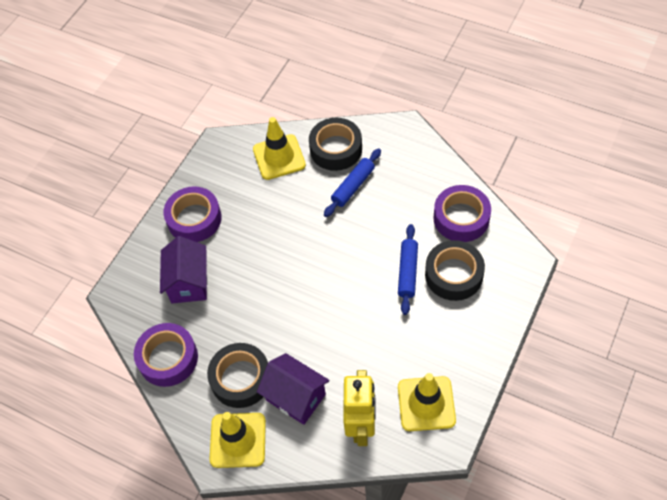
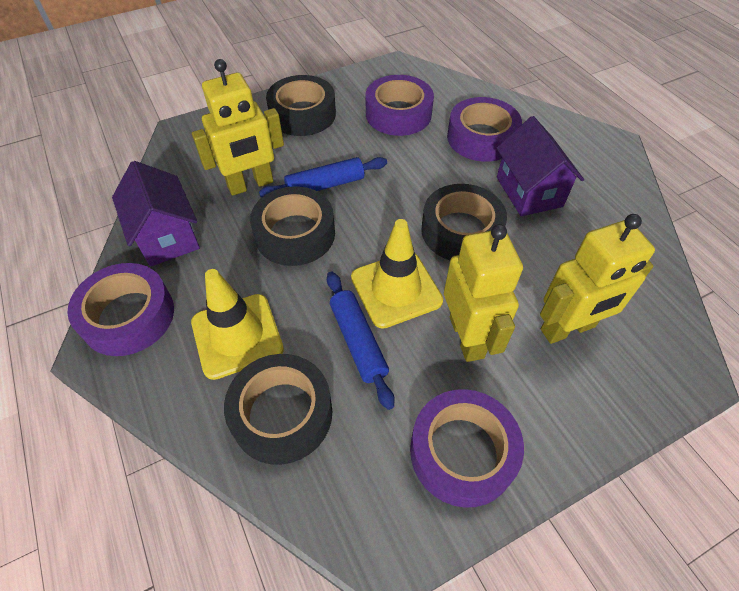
black tape: [207,343,268,408] [309,118,362,171] [425,240,485,301] = 3 -> [224,354,332,465] [250,186,335,266] [266,75,336,136] [421,184,507,260] = 4
purple tape: [134,323,198,387] [164,186,222,242] [433,185,491,242] = 3 -> [67,263,174,356] [366,75,434,136] [410,389,524,508] [447,97,522,162] = 4
yellow robot: [343,370,376,446] = 1 -> [192,59,284,196] [444,224,523,362] [540,214,655,344] = 3
yellow traffic cone: [210,412,266,468] [253,117,306,180] [398,373,456,431] = 3 -> [191,269,284,380] [351,219,443,328] = 2

